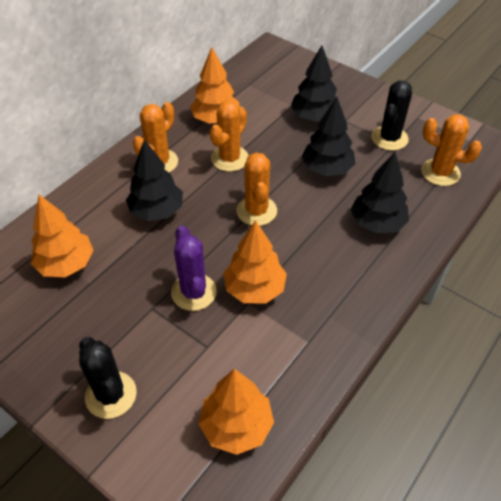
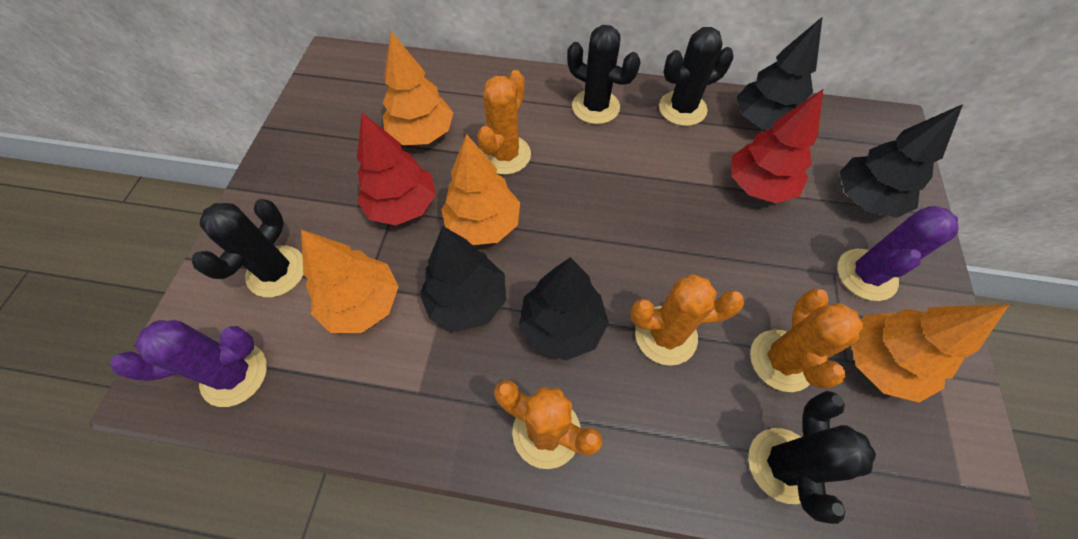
black cactus: [79,337,137,419] [372,81,412,151] = 2 -> [192,199,303,297] [567,25,641,124] [659,27,734,126] [748,391,876,524] = 4
purple cactus: [171,226,217,311] = 1 -> [111,320,267,407] [837,206,959,301] = 2
red tree: none = 0 -> [357,112,436,226] [731,89,823,203] = 2

